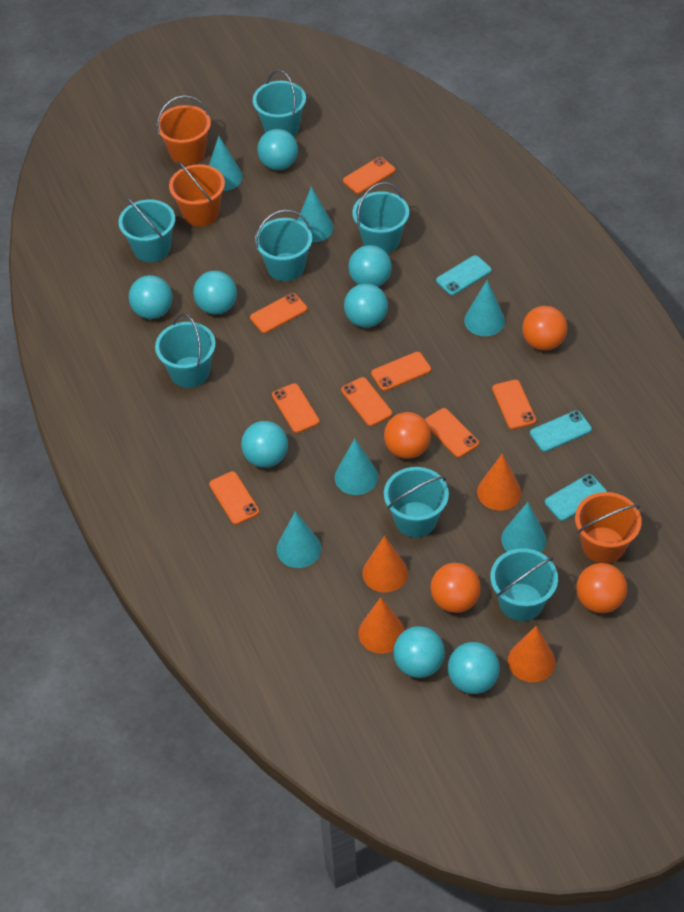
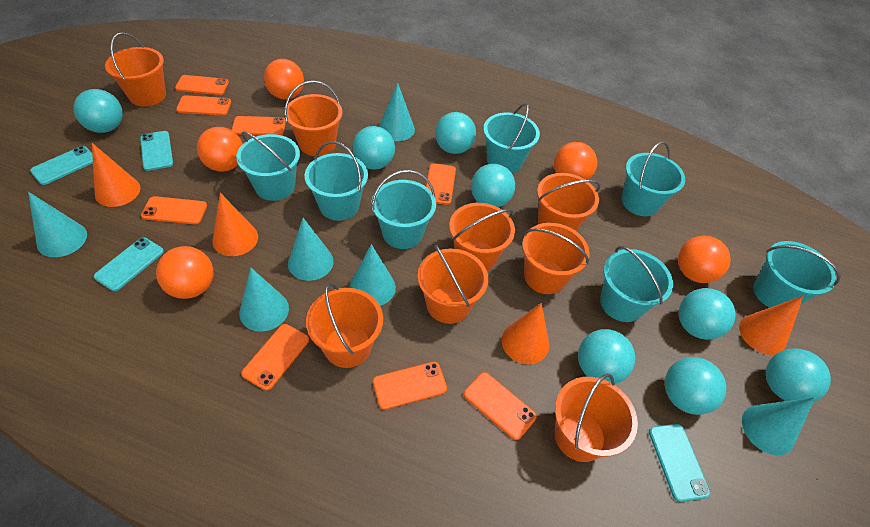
orange ball: [384,412,431,459] [430,563,481,613] [522,306,567,351] [576,563,627,613] = 4 -> [156,246,213,299] [197,127,243,172] [264,59,304,99] [554,142,597,180] [678,236,731,283] = 5
orange bucket: [157,95,211,165] [169,161,225,226] [575,492,642,564] = 3 -> [105,32,166,107] [284,81,342,156] [306,283,383,368] [418,244,488,324] [449,203,515,271] [522,223,590,294] [537,173,601,231] [554,373,638,462] = 8
turquoise phone: [436,255,492,295] [530,410,592,452] [545,474,607,521] = 3 -> [30,146,93,185] [94,237,164,291] [140,131,173,171] [649,424,710,502] = 4

